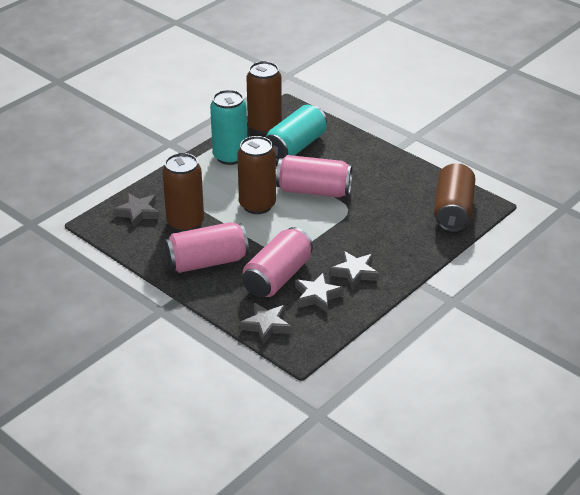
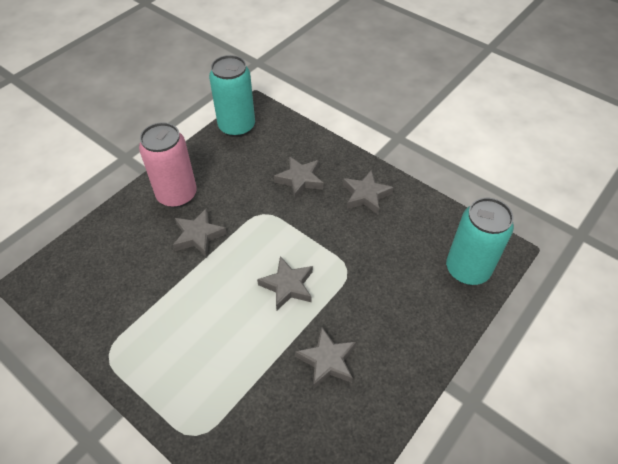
brown can: [162,153,204,232] [237,136,276,214] [246,61,282,134] [434,163,475,232] = 4 -> none = 0
grey star: [113,193,159,228] [240,303,291,344] [295,273,344,313] [330,251,379,289] = 4 -> [173,208,227,257] [257,256,313,310] [274,156,323,199] [295,327,356,389] [343,170,394,214] = 5
pink can: [165,222,249,273] [242,227,313,298] [276,155,353,198] = 3 -> [139,122,197,208] = 1

